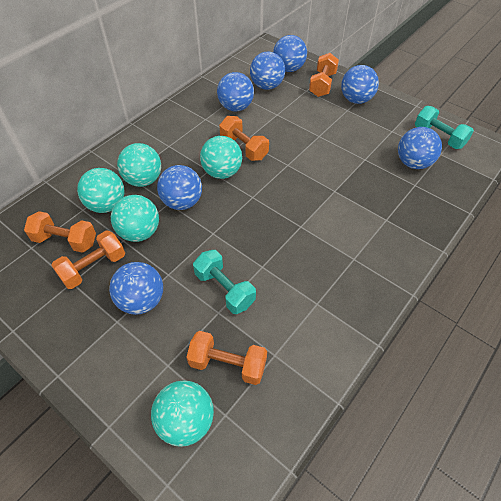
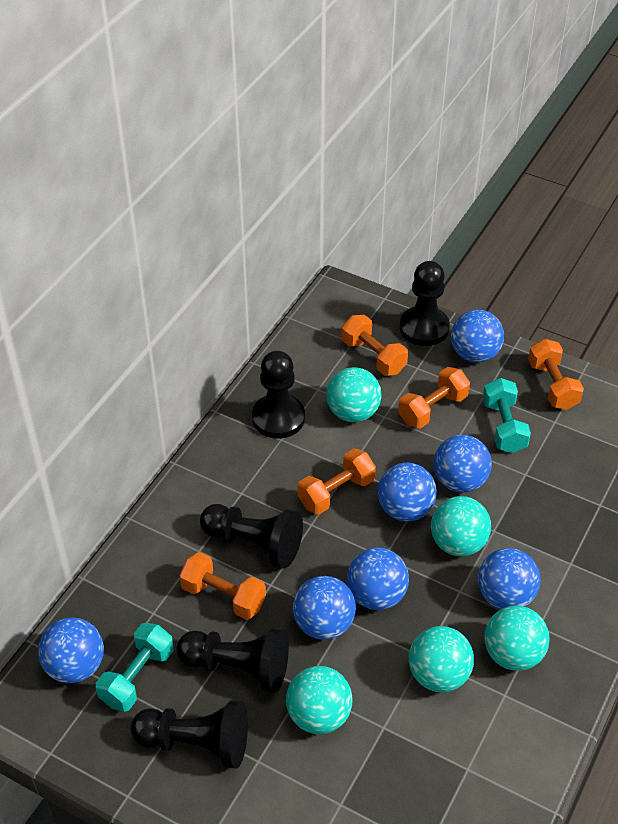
black pawn: none = 0 -> [131,700,248,769] [177,628,289,693] [200,504,303,569] [252,351,305,439] [399,261,450,346] = 5

